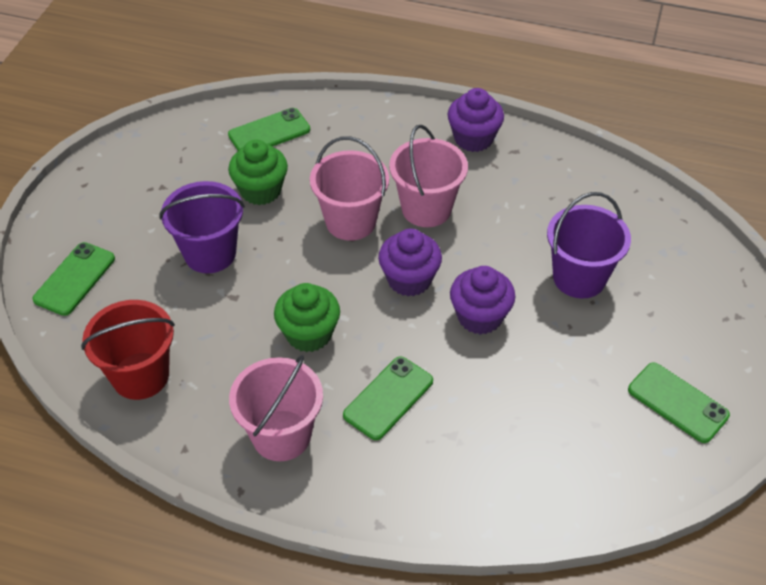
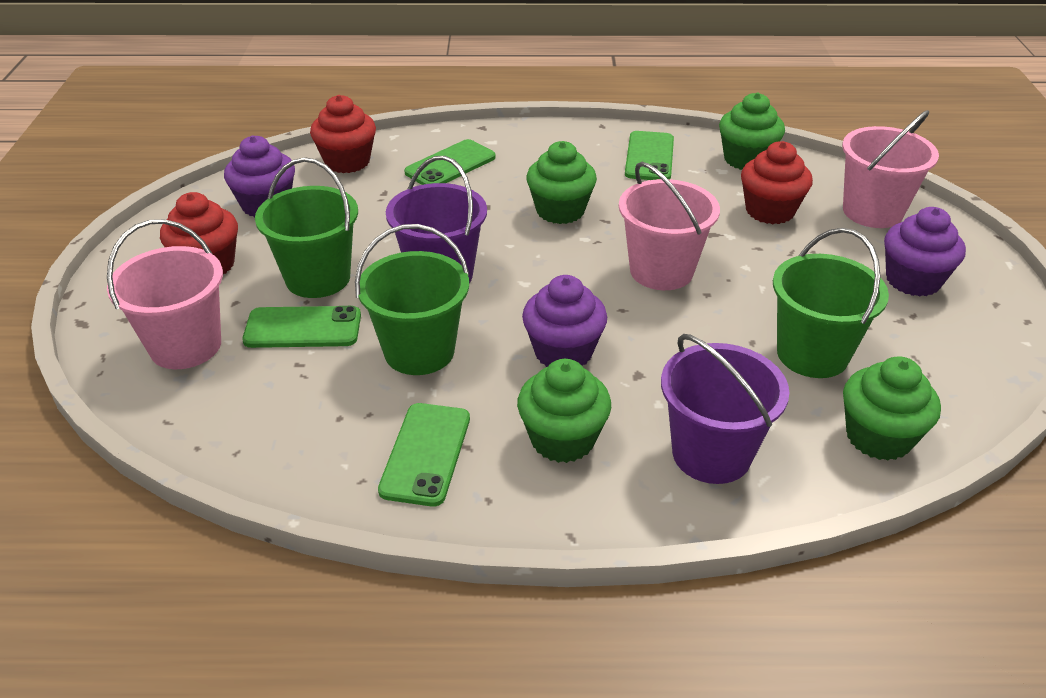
green bucket: none = 0 -> [255,157,358,298] [355,224,469,375] [773,228,889,378] = 3
green cupcake: [228,140,288,205] [274,283,340,352] = 2 -> [517,359,611,463] [526,141,597,224] [719,92,785,170] [843,356,941,461] = 4
red bucket: [81,300,175,400] = 1 -> none = 0
red cupcake: none = 0 -> [160,192,238,274] [310,95,376,173] [741,141,813,224] = 3

